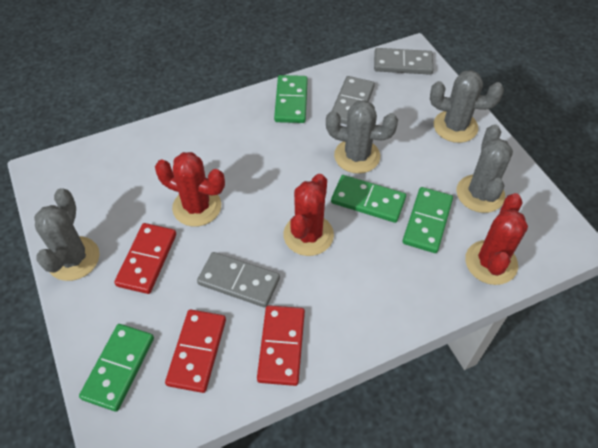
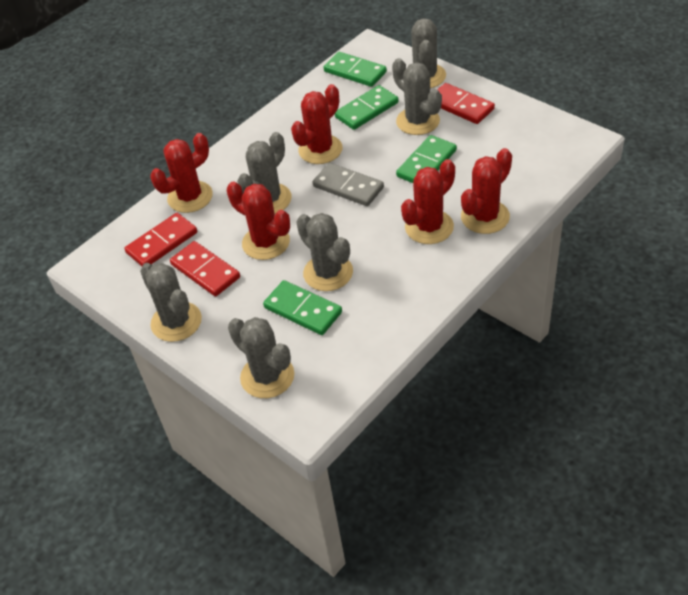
grey cactus: [34,188,100,281] [326,100,398,174] [430,70,504,143] [456,124,513,213] = 4 -> [140,263,202,342] [228,317,294,398] [237,132,292,214] [296,213,353,291] [392,58,442,135] [411,18,446,88] = 6
grey domino: [197,252,280,308] [332,76,375,125] [374,48,433,75] = 3 -> [313,163,384,206] = 1
red cactus: [155,152,225,227] [283,174,334,256] [465,193,528,285] = 3 -> [150,133,213,213] [227,182,290,260] [291,84,343,164] [401,159,455,244] [461,148,512,234] = 5

